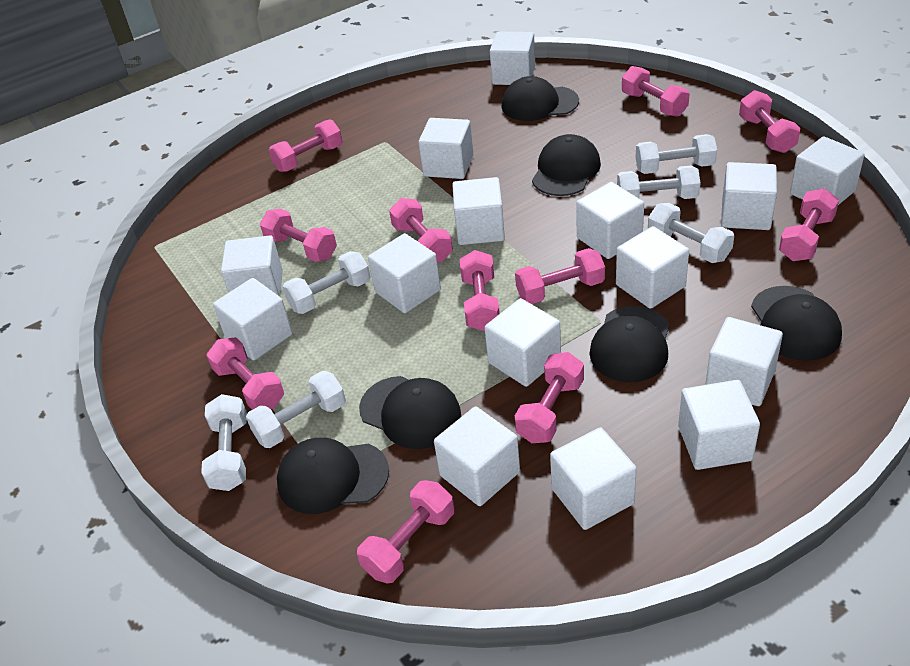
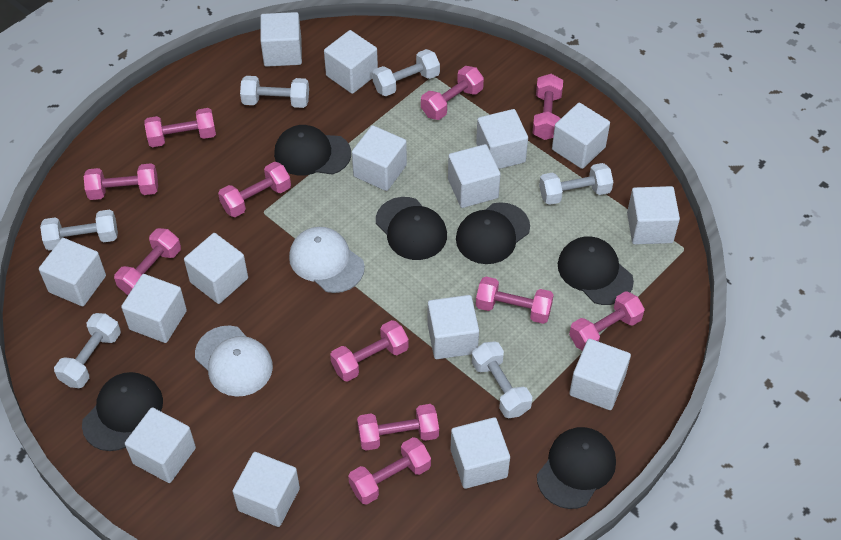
white cap: none = 0 -> [195,326,273,397] [289,227,365,293] = 2

